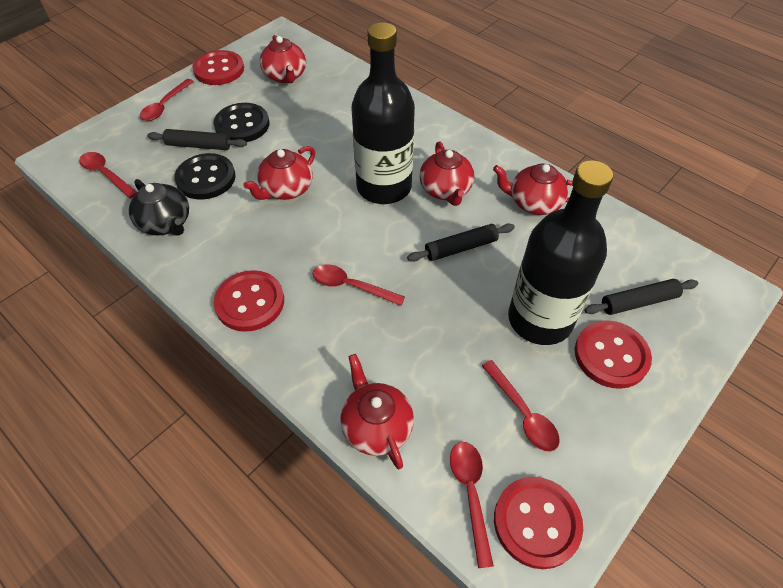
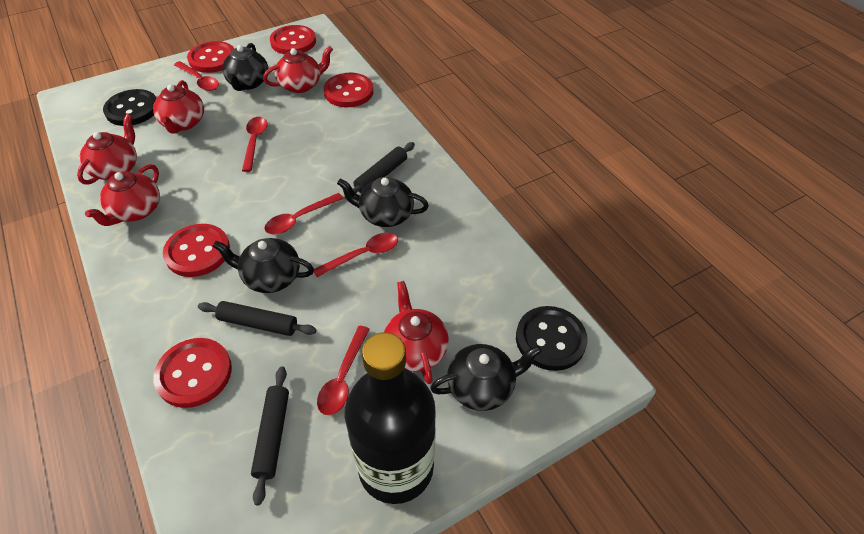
black bottle: [351,22,415,204] [508,160,613,345] = 2 -> [345,332,436,504] = 1
black teapot: [129,179,189,236] = 1 -> [212,238,314,293] [222,43,268,91] [337,177,429,227] [430,344,542,411] = 4
red button: [193,50,244,85] [214,270,284,332] [494,477,583,569] [575,320,652,389] = 4 -> [153,338,232,408] [163,224,230,277] [187,41,235,73] [270,25,316,54] [323,73,373,107] = 5

